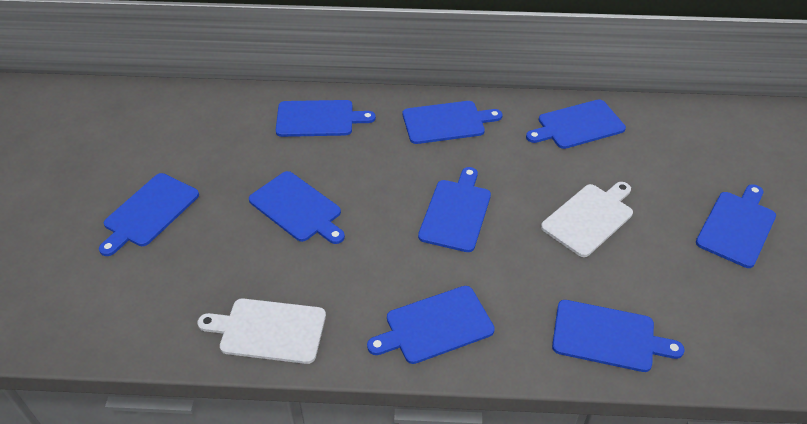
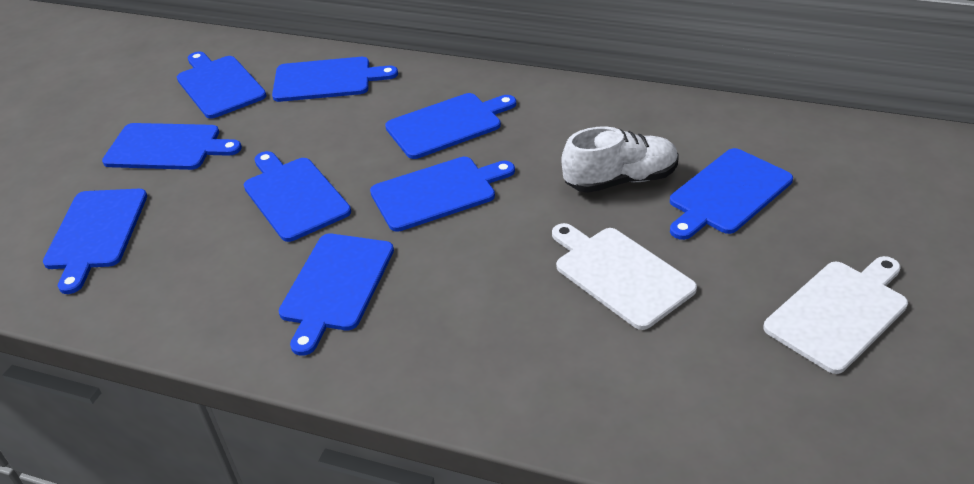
white shoe: none = 0 -> [561,126,678,193] = 1

